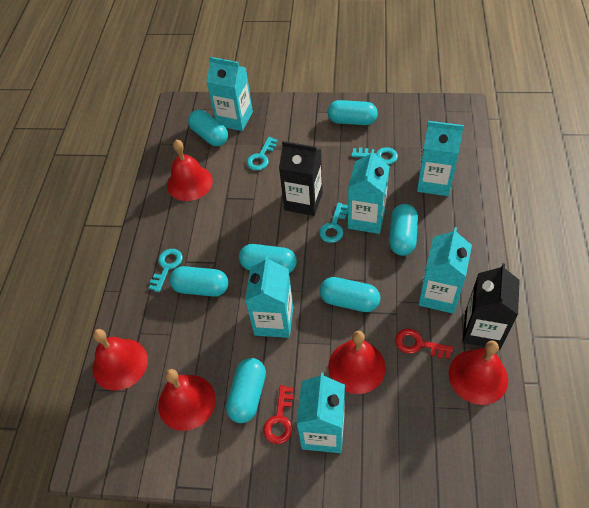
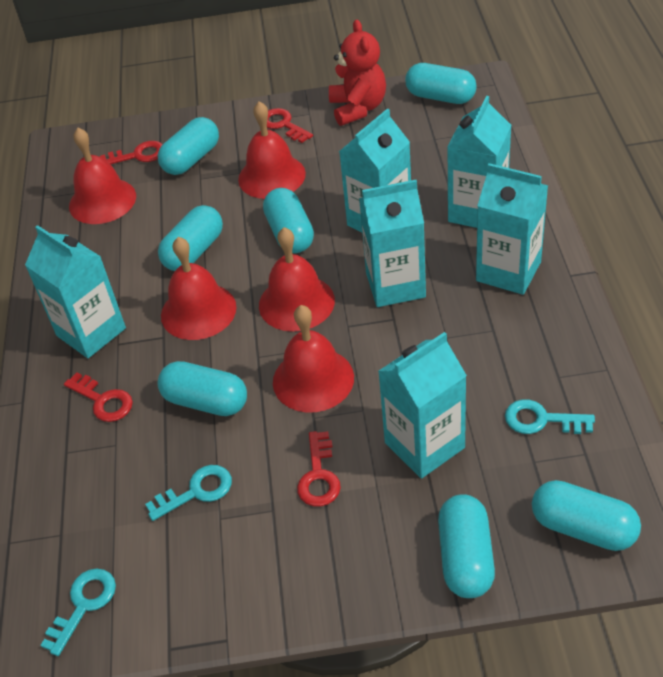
black carton: [279,141,323,216] [462,263,520,349] = 2 -> none = 0
red key: [263,385,294,444] [395,329,453,359] = 2 -> [64,373,133,422] [100,141,163,164] [267,108,313,143] [297,431,341,507] = 4
red teddy bear: none = 0 -> [329,20,386,126] = 1
turquoise key: [149,249,183,292] [247,137,277,171] [319,203,348,243] [351,147,398,165] = 4 -> [40,568,116,656] [145,465,232,521] [505,399,595,434] = 3

